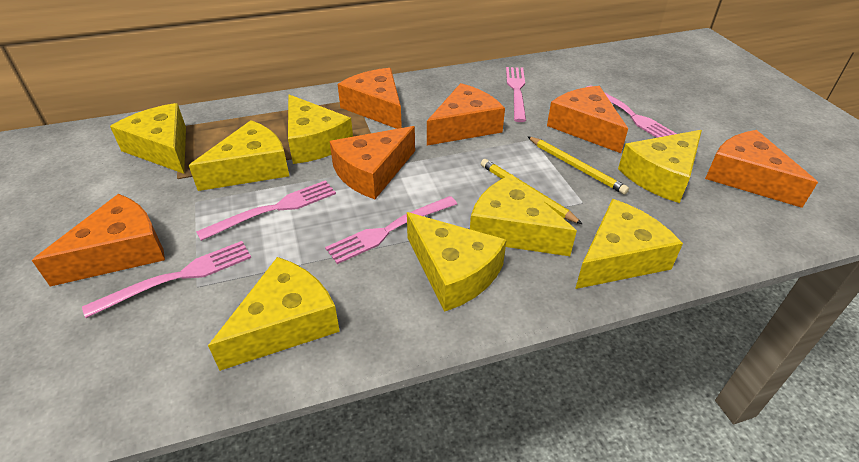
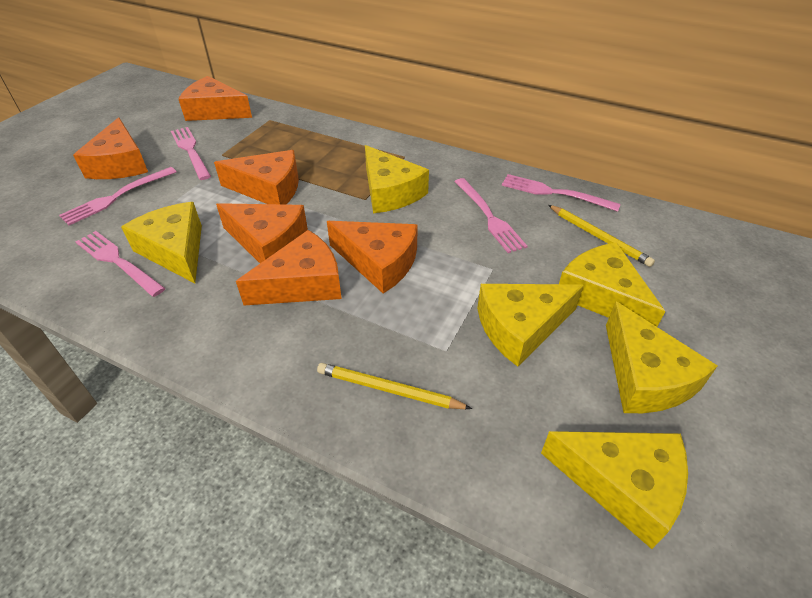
yellow cheese: [110,103,186,174] [189,120,289,191] [208,257,340,371] [288,95,353,164] [407,212,507,312] [470,174,577,256] [575,199,683,289] [618,130,702,203] = 8 -> [121,202,202,283] [365,145,429,213] [477,284,584,367] [541,431,688,549] [559,242,665,327] [606,302,718,413] = 6

